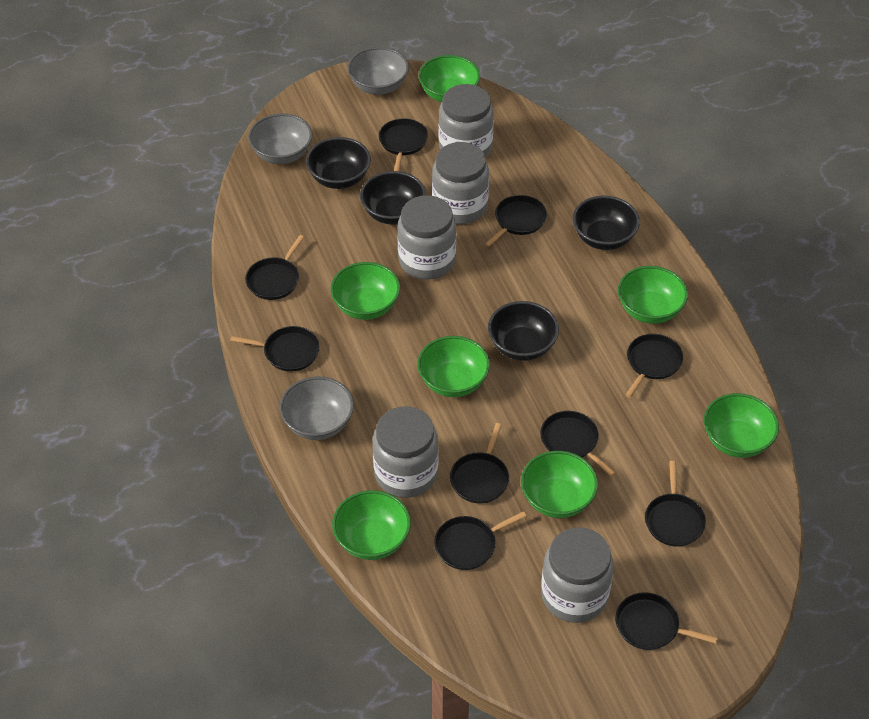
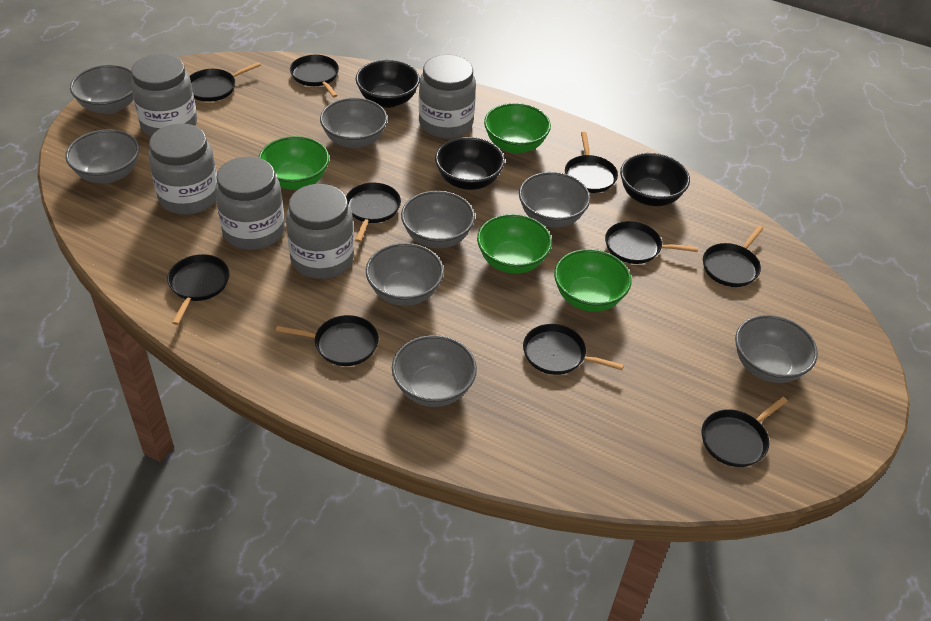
black bowl: [306,137,371,189] [360,171,426,225] [488,301,559,361] [573,195,640,250] = 4 -> [356,60,420,108] [435,137,505,190] [620,153,690,206] = 3
green bowl: [331,262,400,320] [332,490,411,560] [417,336,490,397] [419,55,480,102] [521,451,598,518] [618,266,688,324] [704,393,779,458] = 7 -> [258,136,329,190] [477,214,552,274] [484,103,551,153] [554,249,632,312] = 4
grey bowl: [248,113,312,164] [280,376,354,440] [347,47,409,95] = 3 -> [65,129,139,183] [70,65,134,114] [320,98,388,148] [366,243,444,306] [392,335,477,407] [401,191,475,248] [519,172,590,227] [735,315,818,383] = 8

